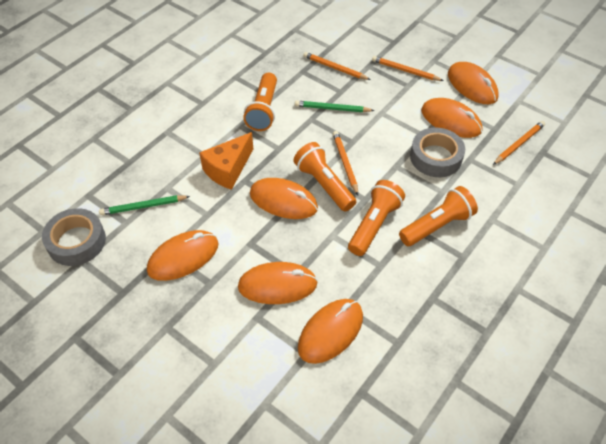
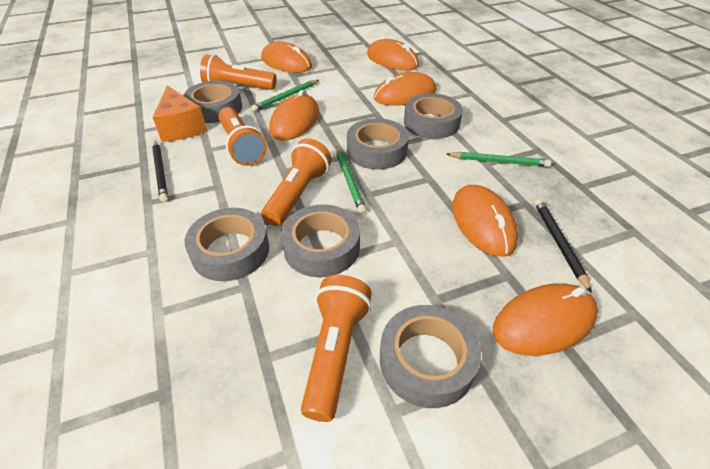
black pencil: none = 0 -> [152,140,168,202] [534,199,592,293] = 2
green pencil: [99,195,190,215] [295,100,375,112] = 2 -> [251,80,319,112] [336,146,366,214] [446,152,551,167] = 3
grey tape: [42,208,106,266] [410,128,465,177] = 2 -> [183,81,242,123] [185,208,269,281] [281,204,360,277] [347,118,409,169] [380,305,481,408] [404,93,463,139] = 6
orange pencil: [303,52,371,80] [333,131,358,195] [372,56,444,81] [493,121,545,165] = 4 -> none = 0

